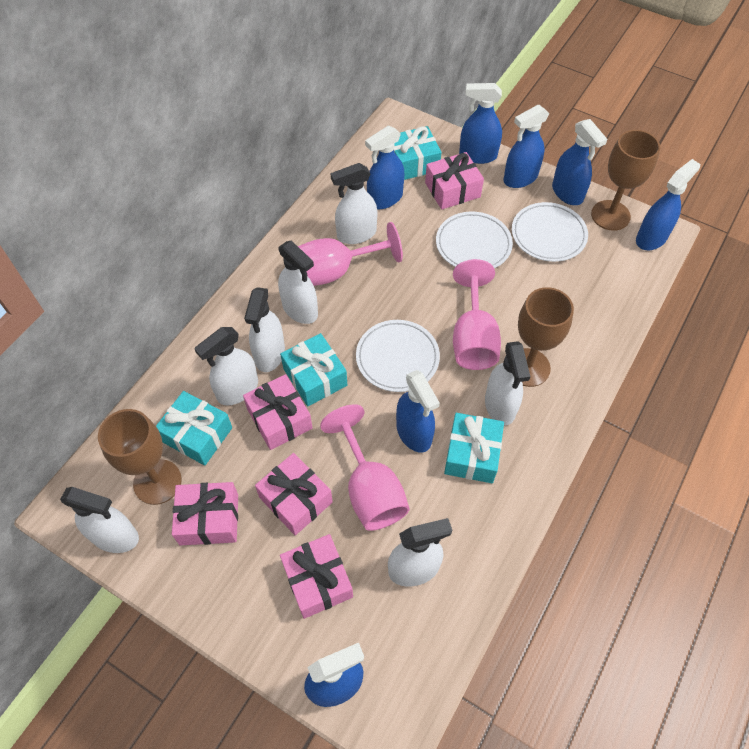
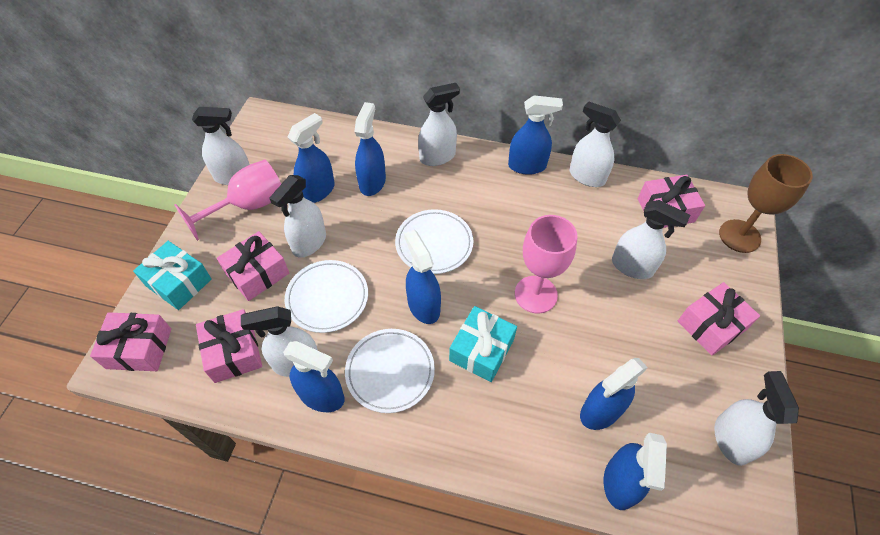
brown goblet: [98,409,182,505] [518,287,574,387] [591,130,660,231] = 3 -> [719,154,813,253] = 1
pink goblet: [298,222,403,286] [320,404,410,531] [453,259,501,370] = 3 -> [174,159,281,241] [515,215,578,314] = 2
turquoise gift: [156,391,232,466] [280,333,347,406] [394,126,441,180] [444,413,504,483] = 4 -> [133,241,212,310] [449,306,517,382] = 2

